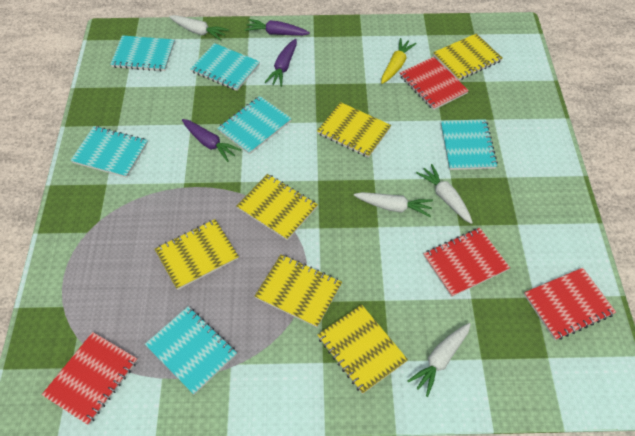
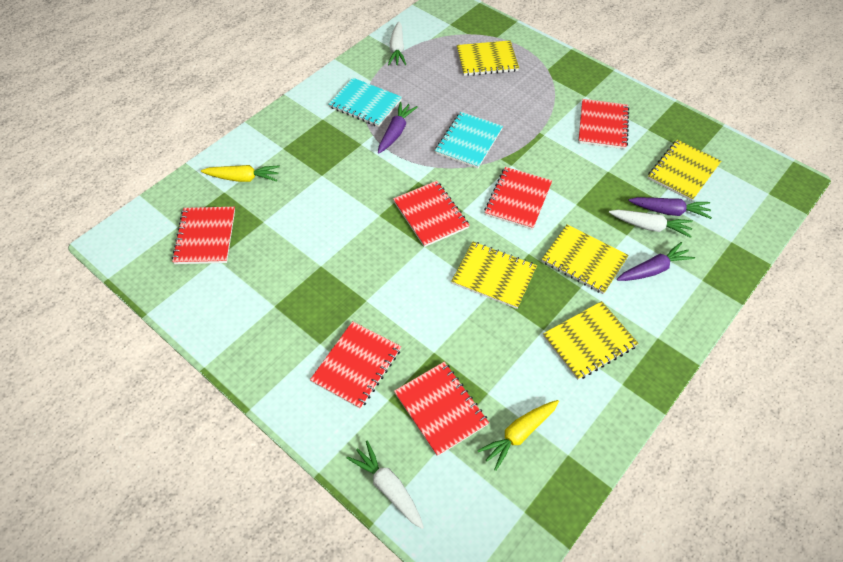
red notebook: [42,332,138,425] [400,57,469,110] [423,228,510,297] [524,268,616,340] = 4 -> [172,207,235,264] [310,321,401,409] [393,181,470,247] [394,362,489,456] [484,167,552,230] [578,99,629,149] = 6
turquoise notebook: [70,126,148,178] [110,35,175,72] [145,306,237,395] [190,43,260,91] [217,96,292,154] [441,119,498,170] = 6 -> [328,78,402,127] [435,112,503,169] = 2
white carrot: [169,15,229,41] [354,192,433,217] [407,323,471,397] [416,164,473,224] = 4 -> [347,441,424,529] [388,22,406,65] [609,210,693,238] = 3
yellow carrot: [381,38,417,84] = 1 -> [201,165,280,182] [477,400,559,471] = 2
yellow notebook: [155,219,239,290] [236,174,318,240] [255,254,342,327] [317,102,391,158] [317,305,408,394] [433,33,503,80] = 6 -> [451,242,537,309] [457,40,519,76] [542,224,629,294] [543,301,639,380] [648,140,721,201] = 5

